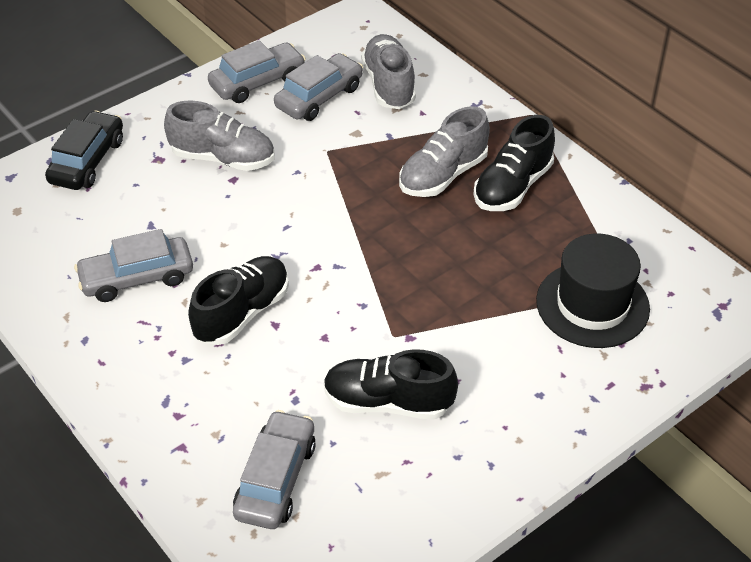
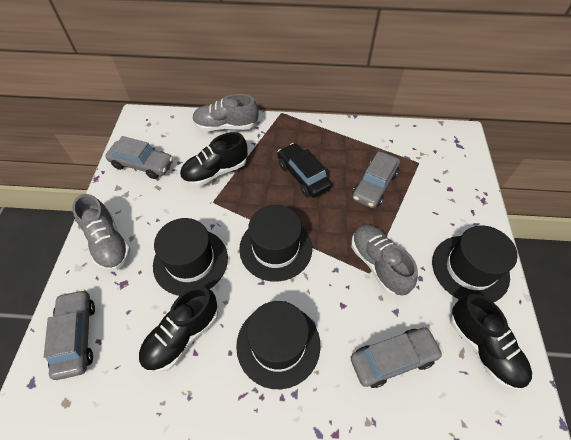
black hat: [536,233,650,348] = 1 -> [153,218,228,296] [236,301,320,389] [239,205,312,282] [432,225,518,302] = 4

